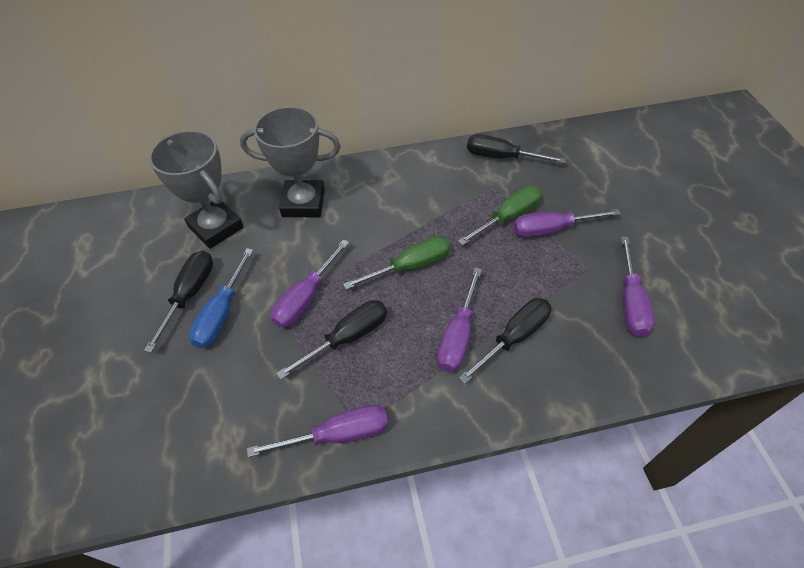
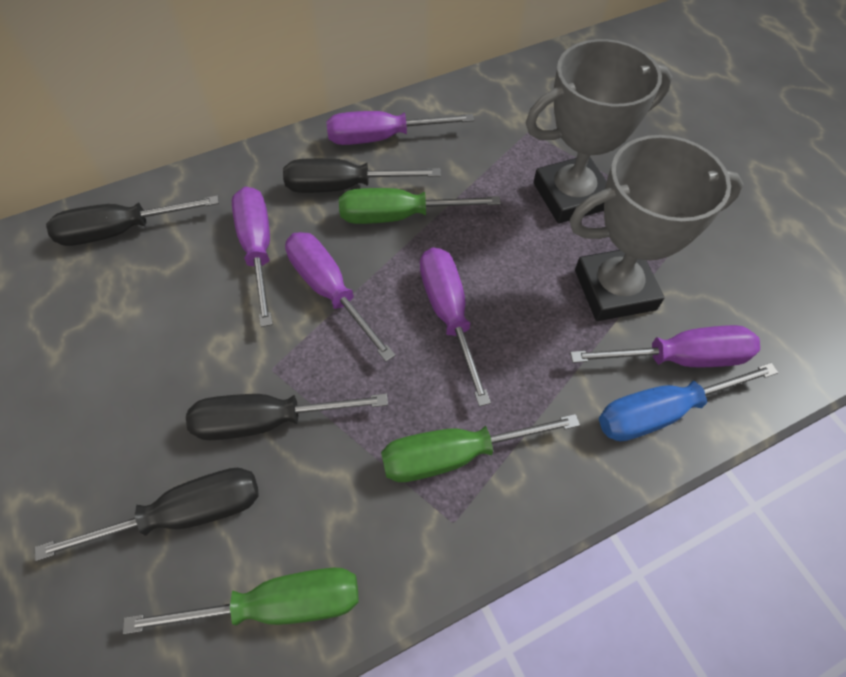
green screwdriver: [343,236,450,290] [458,186,542,246] = 2 -> [123,568,359,634] [339,188,501,224] [381,414,580,482] = 3

